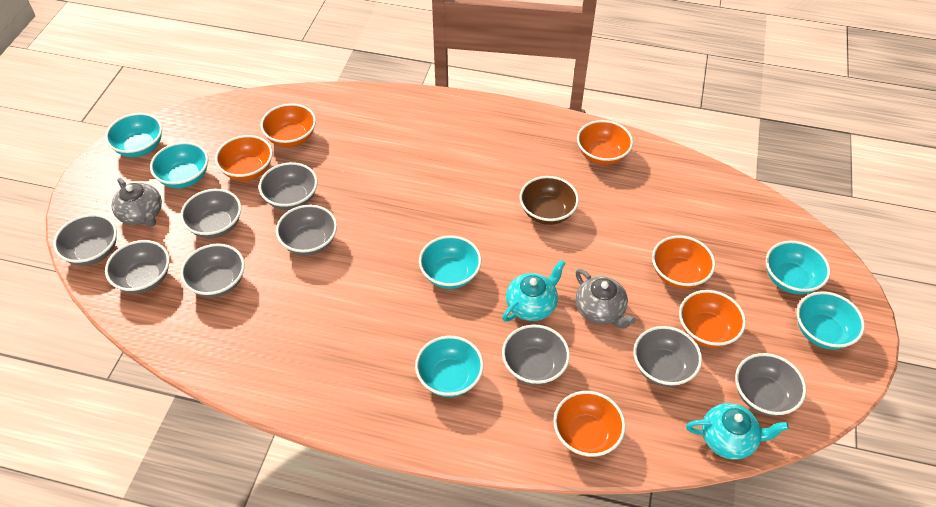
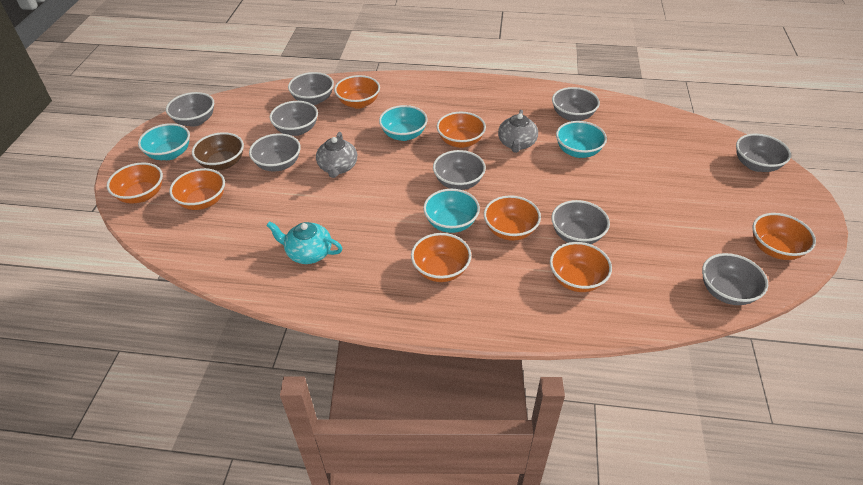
orange bowl: [215,135,273,181] [260,103,316,147] [553,391,626,457] [577,120,633,165] [652,235,715,289] [679,290,746,348] = 6 -> [107,162,163,204] [169,168,225,210] [334,75,380,109] [411,233,471,282] [437,112,486,148] [484,195,541,241] [550,242,612,292] [752,213,816,260] = 8
turquoise bowl: [105,113,162,157] [150,142,208,188] [415,336,484,397] [419,235,482,289] [766,241,830,294] [797,291,865,349] = 6 -> [138,123,190,160] [379,105,428,141] [423,189,480,233] [556,121,607,158] = 4
turquoise teapot: [502,260,565,322] [686,403,789,460] = 2 -> [266,221,343,264] = 1

